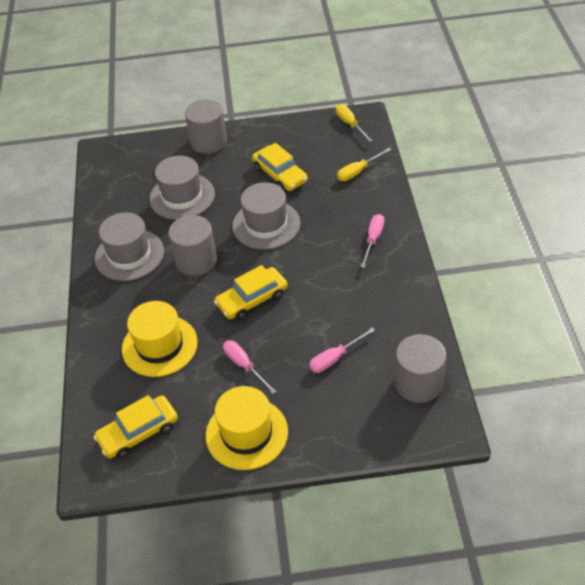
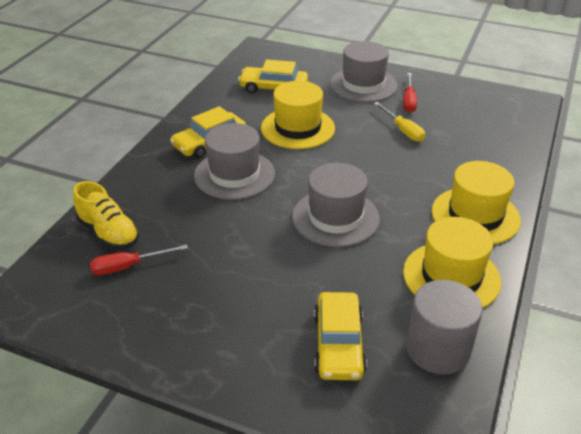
grey cylinder: [168,215,217,276] [185,99,227,154] [395,334,446,403] = 3 -> [406,280,483,374] = 1
pink screwdriver: [223,340,277,394] [309,327,375,373] [361,214,384,268] = 3 -> none = 0
red screwdriver: none = 0 -> [90,244,188,275] [403,73,417,113] = 2
yellow hat: [122,301,198,377] [206,386,288,470] = 2 -> [261,81,335,149] [403,217,501,308] [432,161,521,244] = 3
yellow screwdriver: [336,104,373,142] [337,148,391,181] = 2 -> [374,102,425,142] = 1
yellow shoe: none = 0 -> [73,181,139,249] = 1

